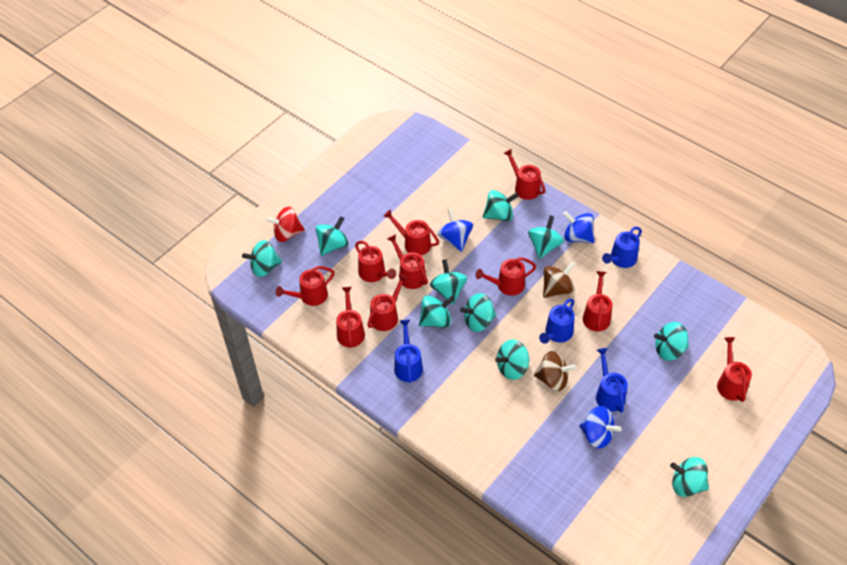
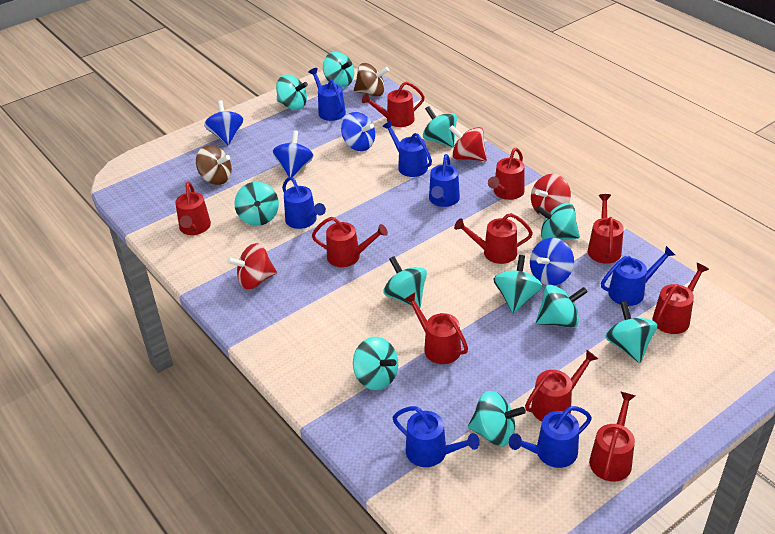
blue spinning top: [438,208,473,252] [563,211,595,243] [579,406,622,448] = 3 -> [204,100,243,145] [272,130,314,177] [341,112,375,151] [530,238,574,285] = 4
blue watering can: [394,320,423,383] [539,299,575,344] [596,348,628,413] [602,227,642,268] = 4 -> [282,177,326,229] [308,68,346,121] [382,121,432,177] [392,406,480,467] [429,154,460,207] [509,406,592,468] [601,246,675,306] = 7
red spinning top: [265,207,305,242] = 1 -> [227,243,277,290] [449,125,487,161] [531,174,571,217] = 3
turquoise spinning top: [242,240,282,277] [316,216,348,256] [419,295,455,328] [430,259,467,305] [460,293,496,332] [483,190,519,222] [495,339,530,380] [528,215,564,259] [654,322,689,361] [670,457,709,497] = 10 -> [234,182,279,226] [276,74,308,110] [323,52,354,87] [353,337,398,390] [383,256,427,308] [423,106,457,147] [468,391,526,447] [493,255,543,313] [536,203,580,240] [536,285,588,328] [605,301,657,363] = 11

